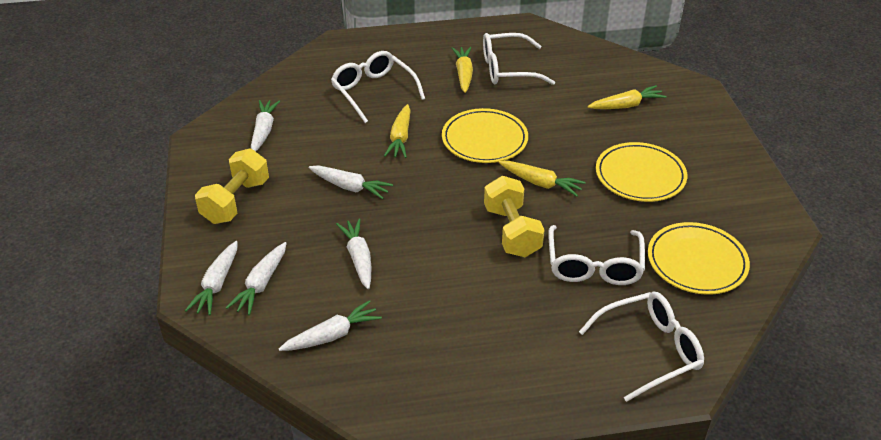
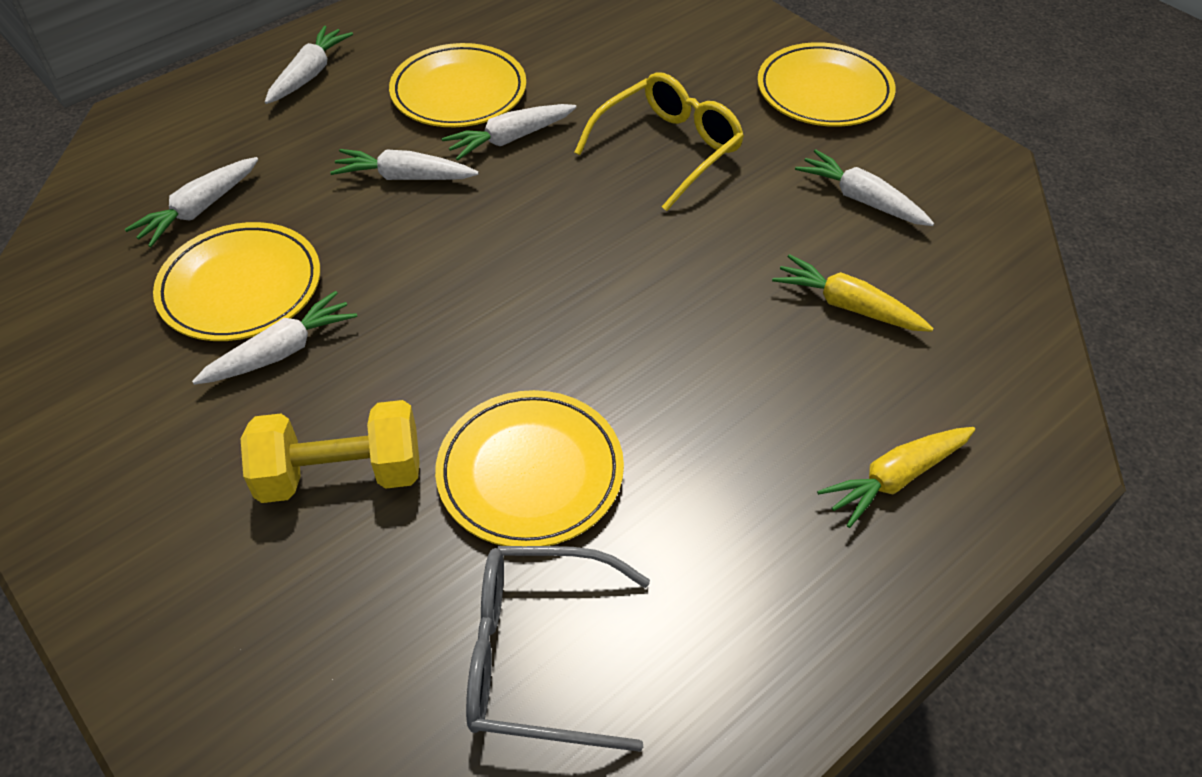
grey glasses: none = 0 -> [466,546,650,752] = 1
white glasses: [331,51,425,123] [483,33,555,85] [548,225,645,285] [579,292,704,402] = 4 -> none = 0
yellow carrot: [384,104,411,158] [452,47,473,93] [499,161,586,197] [587,85,667,109] = 4 -> [772,254,934,332] [817,427,975,528] = 2
yellow dumbbell: [195,148,269,224] [484,176,545,257] = 2 -> [241,400,420,503] = 1
yellow glasses: none = 0 -> [574,72,744,211] = 1
yellow plate: [442,108,528,163] [596,142,687,202] [648,222,750,295] = 3 -> [153,222,320,341] [389,43,526,127] [435,390,624,546] [757,42,895,127] = 4

